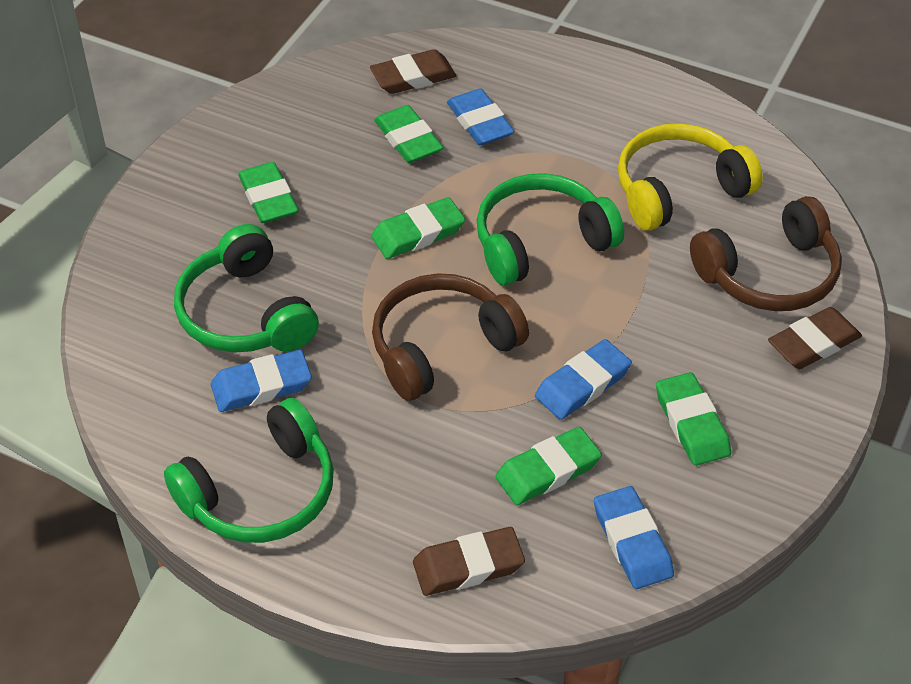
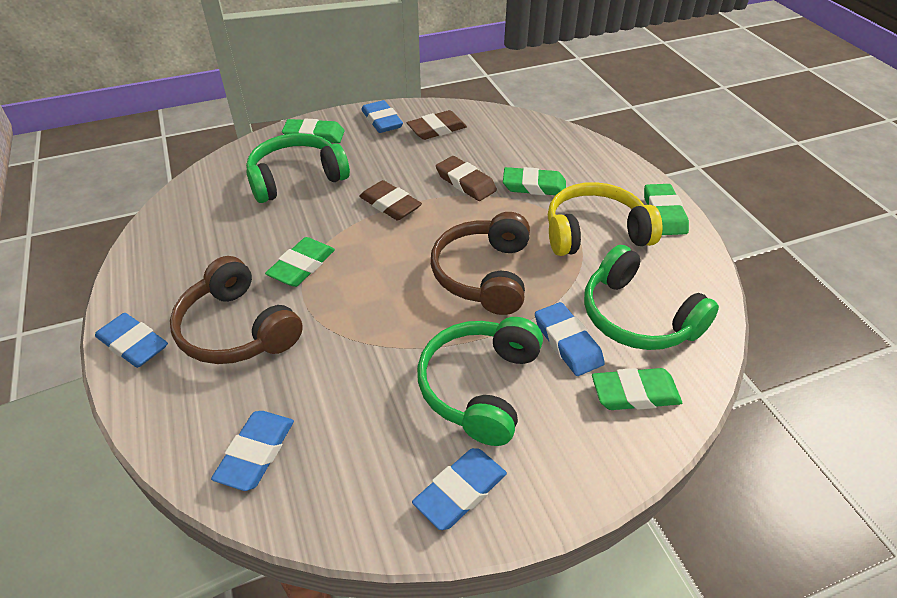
blue eraser: [211,350,312,412] [447,88,515,145] [535,339,632,420] [594,486,674,589] = 4 -> [95,313,168,368] [211,411,294,491] [361,100,403,133] [412,448,507,530] [535,302,605,376] = 5

